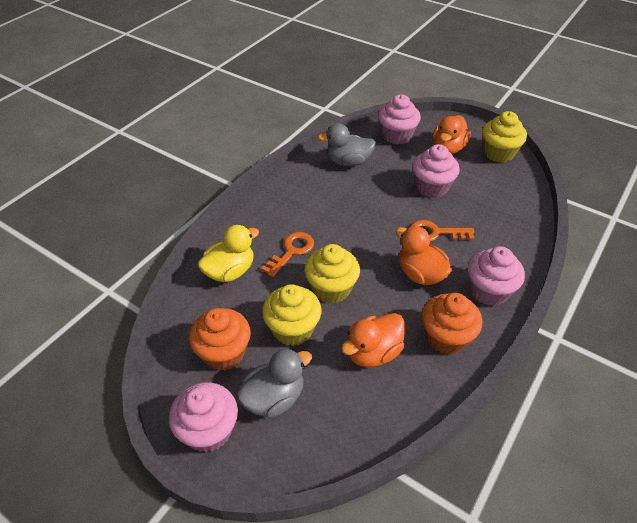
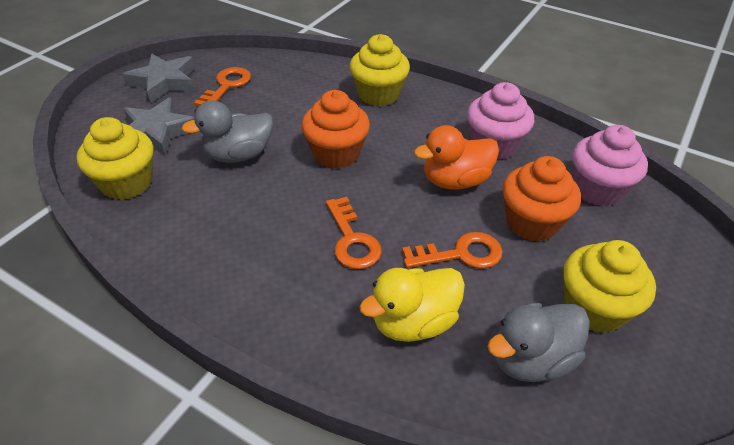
grey star: none = 0 -> [122,53,195,103] [123,97,194,156] = 2
orange duck: [341,313,406,367] [396,226,452,285] [433,115,471,154] = 3 -> [414,125,499,189] = 1
orange key: [261,232,314,277] [410,220,474,242] = 2 -> [194,67,251,106] [326,197,382,269] [402,232,503,269] = 3
pink cupcake: [169,382,238,453] [378,94,421,145] [412,144,460,198] [468,246,525,306] = 4 -> [467,82,534,160] [572,125,648,206] = 2

